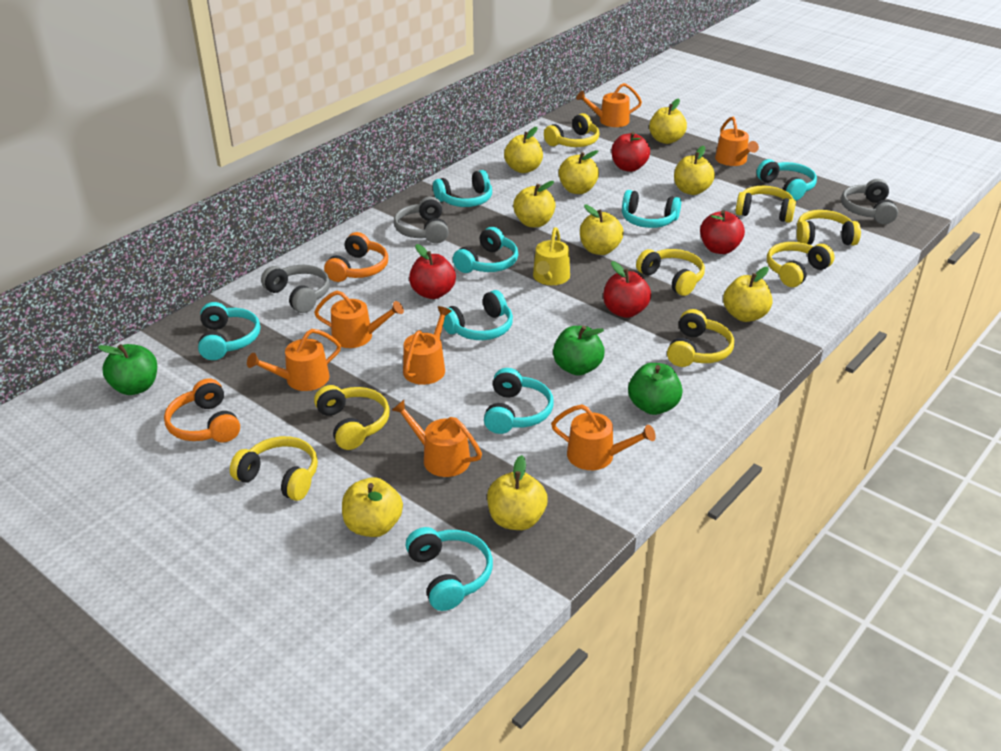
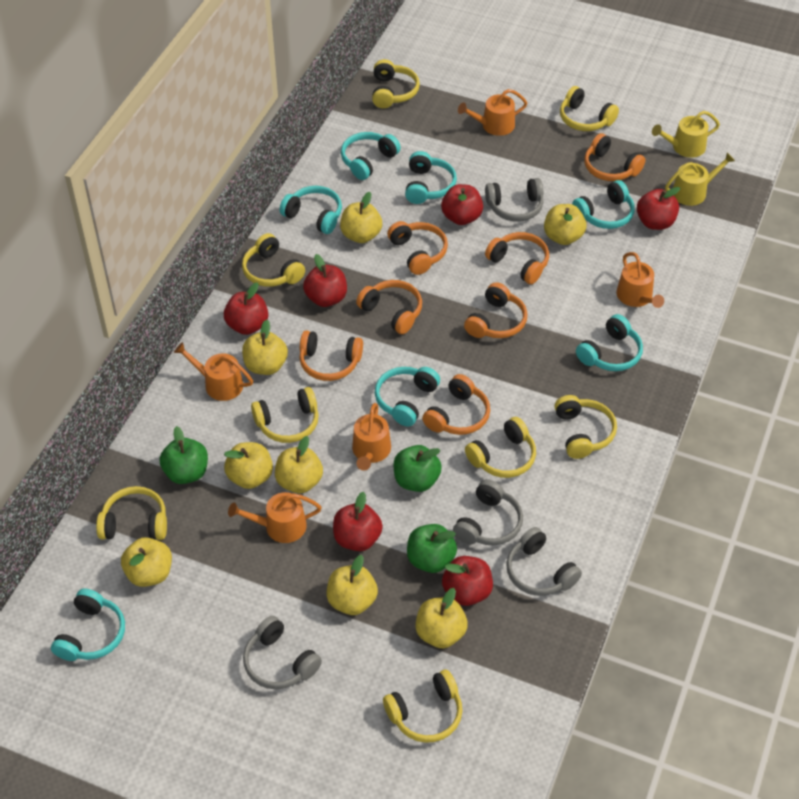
grey headphones: [261,265,330,313] [394,196,449,244] [841,179,898,224] = 3 -> [243,616,322,689] [453,479,523,546] [485,178,543,222] [506,527,582,596] = 4
orange headphones: [164,379,240,442] [324,232,388,282] = 2 -> [299,331,363,381] [356,280,422,334] [387,221,448,275] [422,374,490,435] [464,282,527,338] [485,232,549,284] [584,133,645,181] = 7
orange watering can: [247,329,341,391] [314,291,404,348] [392,400,482,477] [403,306,452,385] [551,404,656,470] [576,83,642,127] [715,117,759,166] = 7 -> [174,342,253,401] [228,492,322,543] [352,403,391,471] [458,89,527,136] [616,252,664,308] = 5
red apple: [409,244,456,299] [603,261,651,318] [611,132,650,172] [700,210,745,254] = 4 -> [224,282,268,335] [303,254,347,307] [333,492,383,551] [441,184,483,225] [442,556,493,606] [637,187,680,230] = 6
turquoise headphones: [198,302,260,360] [406,527,493,611] [433,170,492,207] [443,290,513,340] [453,227,518,273] [484,368,554,434] [622,190,681,228] [756,159,817,201] = 8 -> [51,589,125,661] [280,186,342,234] [341,132,401,180] [375,367,440,426] [405,151,457,204] [572,180,635,229] [576,314,643,371] = 7
yellow apple: [342,477,403,537] [487,455,548,530] [504,127,543,173] [513,181,556,227] [559,150,599,194] [580,205,624,255] [649,99,687,144] [674,146,715,195] [723,267,772,322] = 9 -> [121,537,172,587] [224,442,273,489] [242,320,288,375] [275,436,323,493] [327,555,378,615] [340,192,382,243] [415,588,468,648] [544,204,587,245] = 8
yellow watering can: [533,227,570,285] = 1 -> [652,111,720,158] [665,152,735,206] = 2

